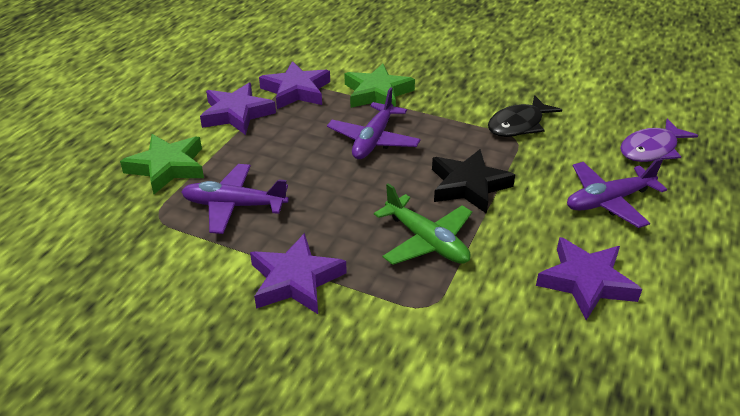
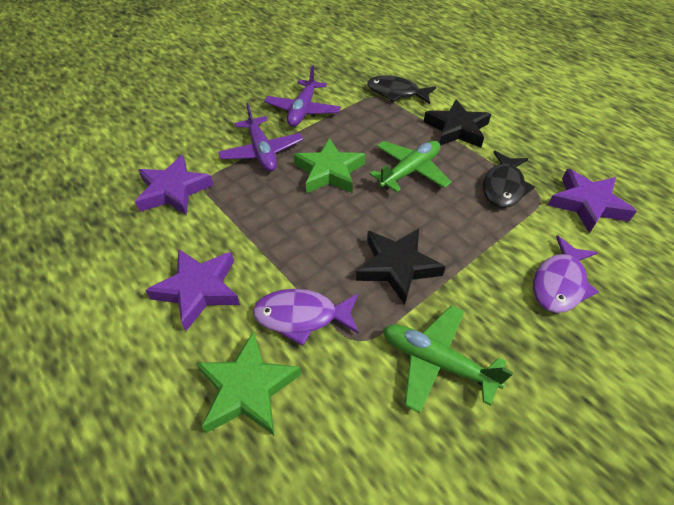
black fish: [488,95,562,137] = 1 -> [367,75,436,104] [483,151,535,208] = 2
black star: [432,149,515,214] = 1 -> [356,228,446,305] [424,99,491,147] = 2
green plane: [374,183,472,265] = 1 -> [370,141,452,192] [383,305,513,413] = 2
purple fish: [620,118,698,162] = 1 -> [253,289,359,346] [533,235,599,313] = 2
purple plane: [181,164,289,234] [327,87,421,159] [567,158,667,228] = 3 -> [218,103,303,172] [264,66,341,127] = 2
purple star: [200,83,276,135] [250,233,347,314] [259,61,330,109] [536,237,642,320] = 4 -> [135,155,213,216] [145,249,240,331] [548,169,637,233] = 3

